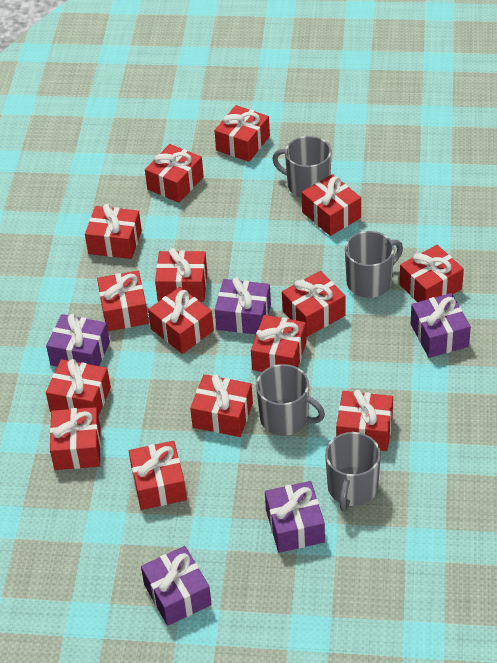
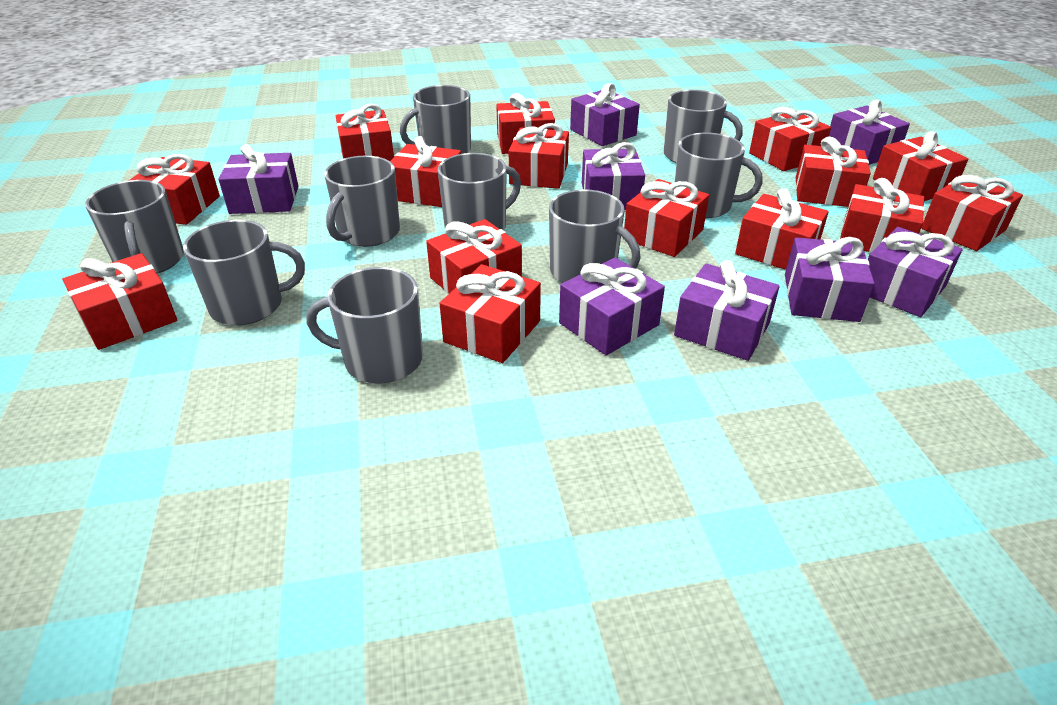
grey mug: [256,364,325,436] [272,136,332,198] [325,432,381,511] [345,231,403,298] = 4 -> [85,180,184,274] [183,220,305,325] [306,267,423,383] [324,155,400,247] [400,85,471,154] [438,153,521,230] [549,189,641,283] [664,90,743,163] [675,133,762,218] = 9
purple gift: [46,314,110,367] [141,546,212,626] [215,277,271,334] [265,481,325,553] [411,293,471,358] = 5 -> [218,144,299,214] [559,257,665,355] [570,83,640,146] [582,142,645,210] [674,260,780,361] [785,237,875,322] [829,100,910,165] [868,227,962,317] = 8

